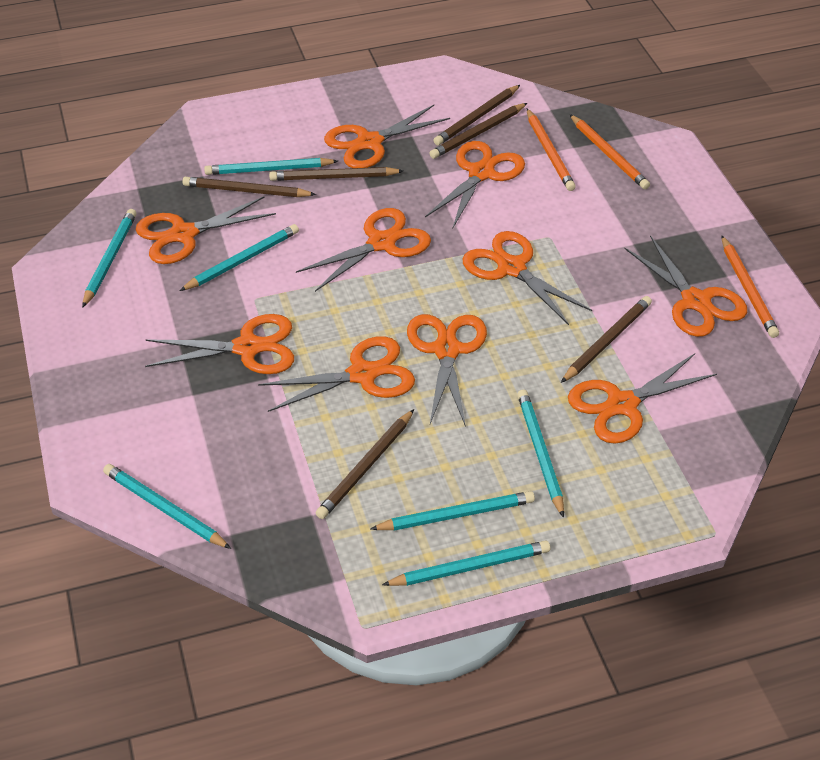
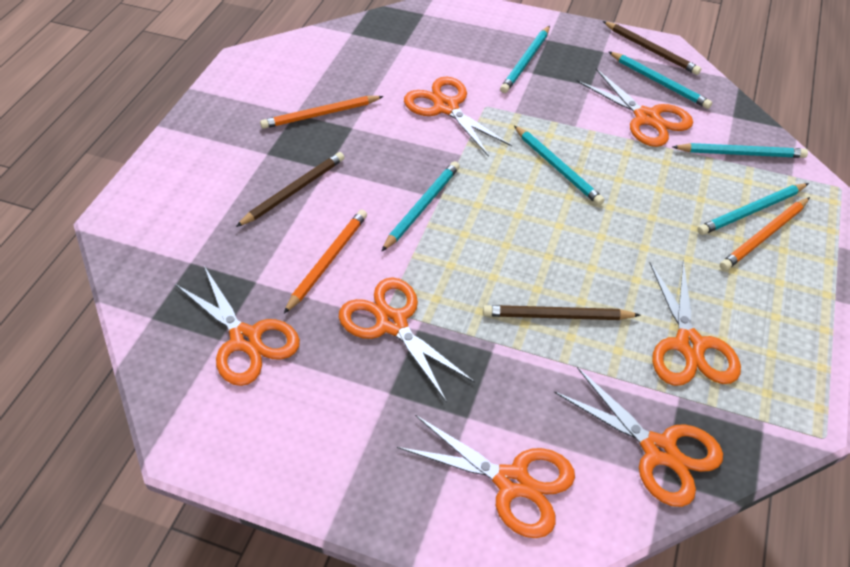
brown pencil: [182,177,316,197] [269,167,403,181] [316,409,414,519] [429,103,527,159] [433,85,520,145] [561,296,652,383] = 6 -> [236,152,345,227] [483,305,641,320] [603,21,701,75] = 3
orange scissors: [136,197,276,264] [145,314,294,374] [258,336,415,412] [296,208,431,292] [324,105,450,168] [407,314,487,427] [425,141,525,228] [462,231,592,325] [568,353,717,444] [624,235,747,337] = 10 -> [175,266,300,386] [339,278,475,401] [397,415,575,538] [404,76,512,157] [554,367,723,507] [577,69,693,147] [650,259,741,386] = 7
turquoise pencil: [82,209,137,308] [103,464,231,549] [179,224,299,291] [204,158,338,175] [370,491,535,531] [382,540,550,586] [517,390,564,518] = 7 -> [382,161,460,251] [500,25,550,93] [514,126,605,205] [608,51,712,109] [673,143,808,158] [697,183,809,235] = 6

